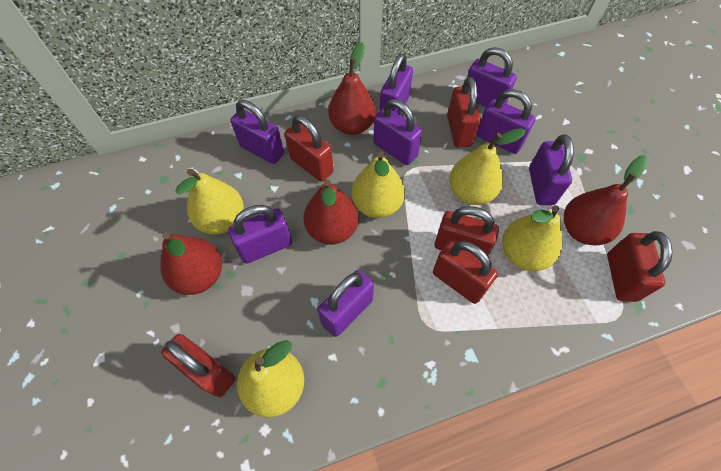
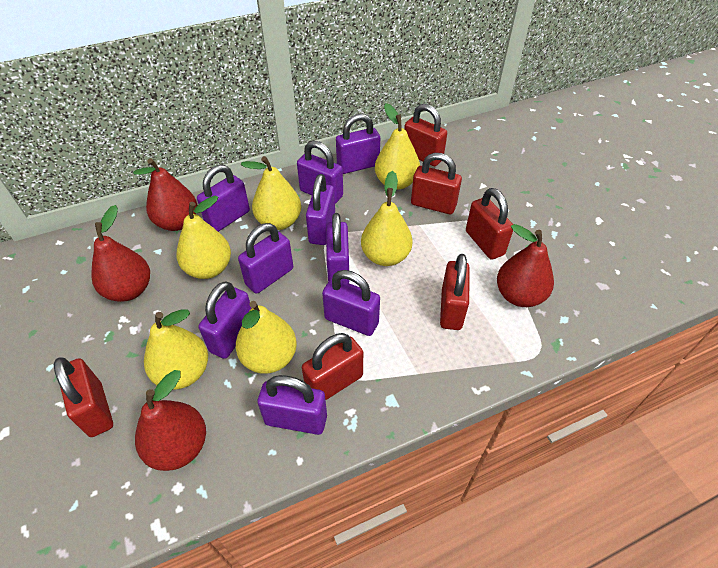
purple padlock: [228,205,292,264] [230,100,284,164] [317,270,374,337] [373,99,422,165] [379,53,413,115] [467,47,517,107] [477,89,535,154] [529,134,574,205] = 8 -> [197,165,250,232] [199,281,251,359] [238,223,293,294] [258,375,327,435] [297,141,343,204] [306,174,335,245] [322,270,380,336] [326,213,349,283] [336,114,380,174] = 9
yellow pear: [175,169,244,235] [237,340,304,418] [352,151,405,218] [449,128,526,205] [502,205,562,271] = 5 -> [144,310,208,390] [177,196,231,279] [236,301,297,374] [241,156,301,230] [361,171,413,266] [375,103,420,190] = 6

